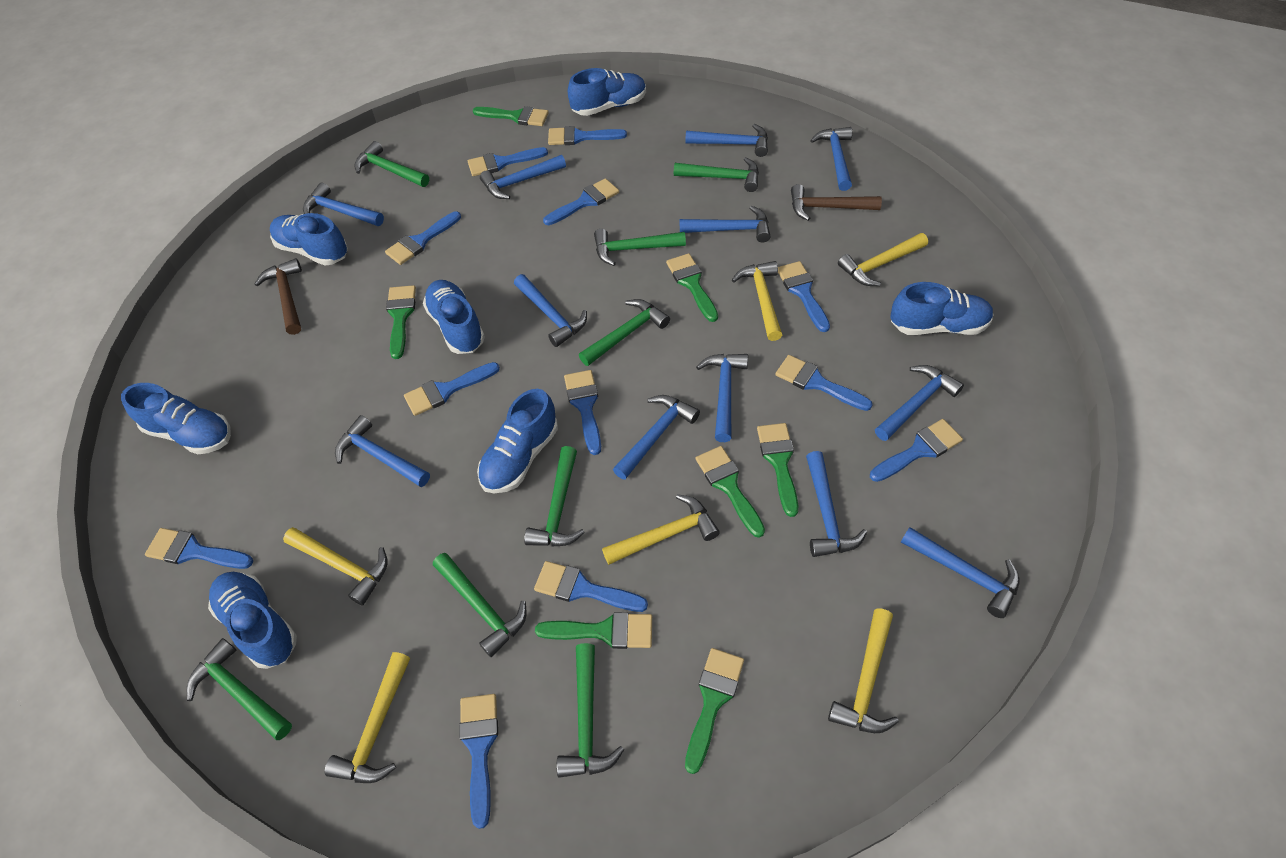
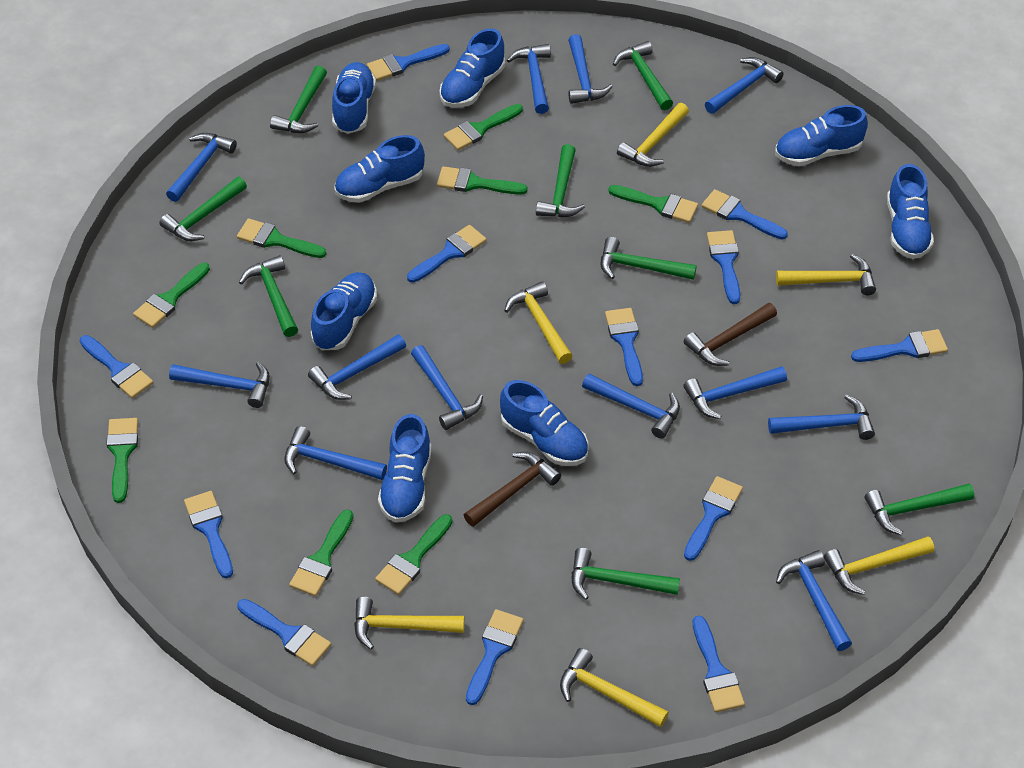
blue shoe: [121,383,231,454] [208,572,297,669] [270,213,348,266] [423,280,485,354] [477,389,558,493] [568,68,646,116] [891,282,994,335] = 7 -> [311,272,377,350] [332,62,376,134] [335,135,425,203] [378,414,432,523] [440,28,505,108] [500,380,588,466] [775,105,868,166] [887,164,934,259] = 8
green brush: [386,285,416,359] [473,106,549,126] [535,612,652,649] [666,253,718,322] [685,648,744,774] [696,446,765,538] [757,423,798,517] = 7 -> [106,418,138,503] [133,263,210,328] [237,218,326,258] [289,509,353,596] [375,514,453,595] [437,166,528,195] [444,104,523,150] [608,185,698,223] = 8

